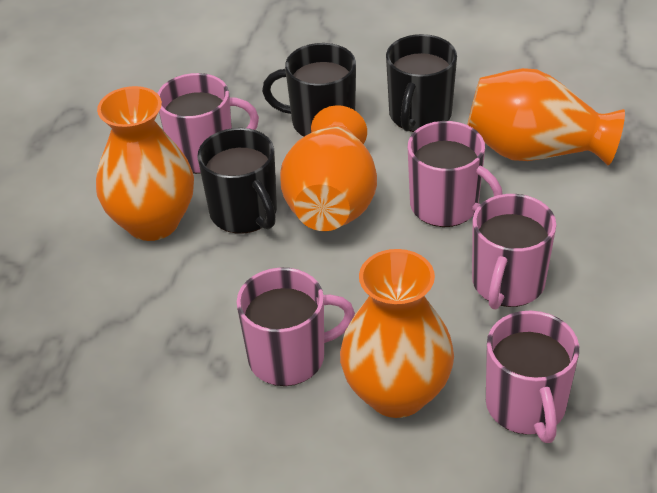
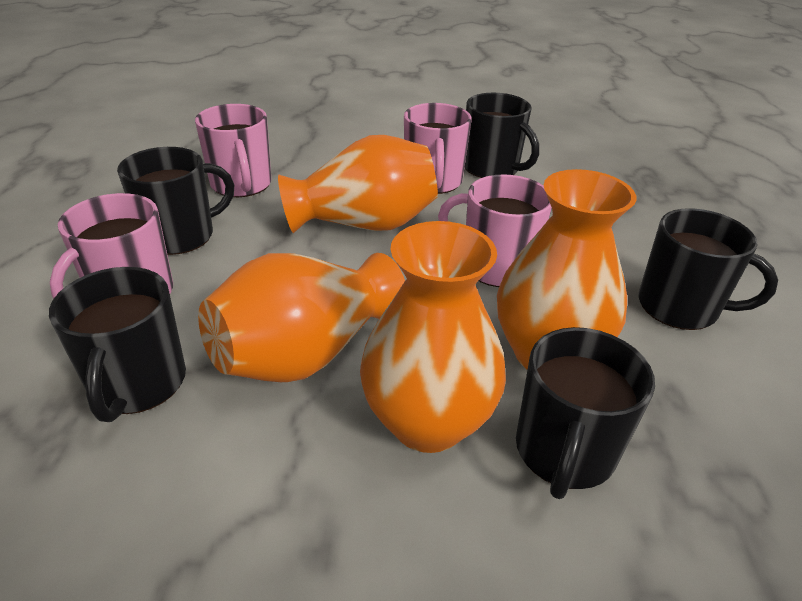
black mug: [197,128,277,234] [262,43,356,137] [386,34,457,132] = 3 -> [49,267,186,422] [117,147,234,255] [465,93,539,178] [516,327,655,499] [638,208,778,330] = 5
pink mug: [157,73,259,174] [237,268,355,386] [408,121,503,227] [472,194,556,310] [486,311,579,443] = 5 -> [50,193,173,298] [195,104,271,197] [404,103,472,194] [438,174,552,287] = 4

